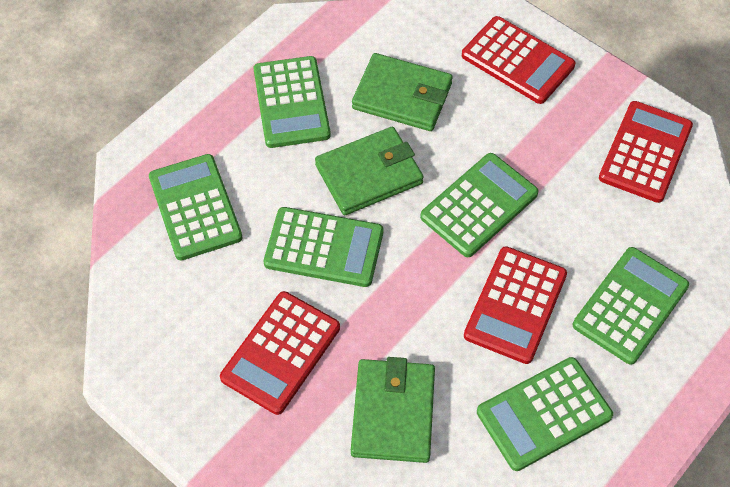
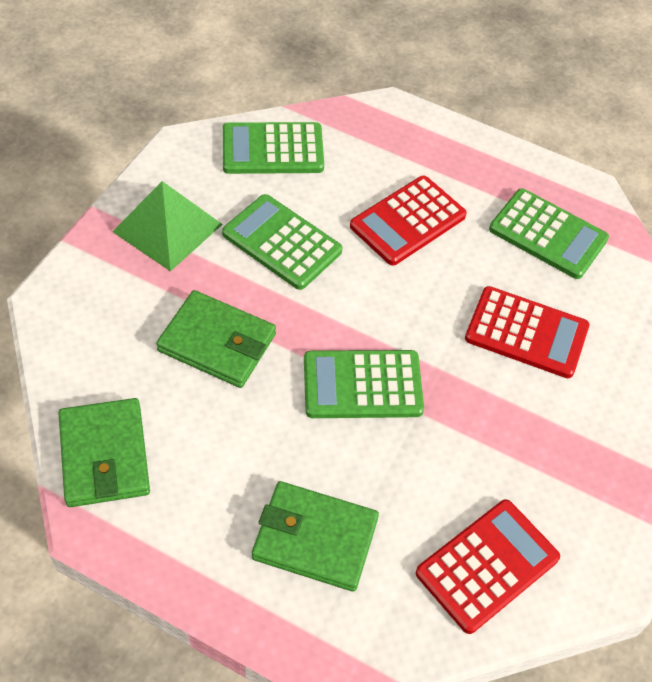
green calculator: [149,154,243,260] [253,56,331,148] [264,207,383,287] [420,153,539,257] [477,357,613,471] [573,247,689,365] = 6 -> [222,194,343,290] [223,122,324,174] [304,350,424,418] [489,188,609,279] = 4
green pyramid: none = 0 -> [112,181,222,272] = 1
red calculator: [220,291,340,415] [462,16,575,104] [464,246,567,364] [599,101,693,203] = 4 -> [350,176,467,266] [416,499,560,634] [465,286,589,378] = 3

